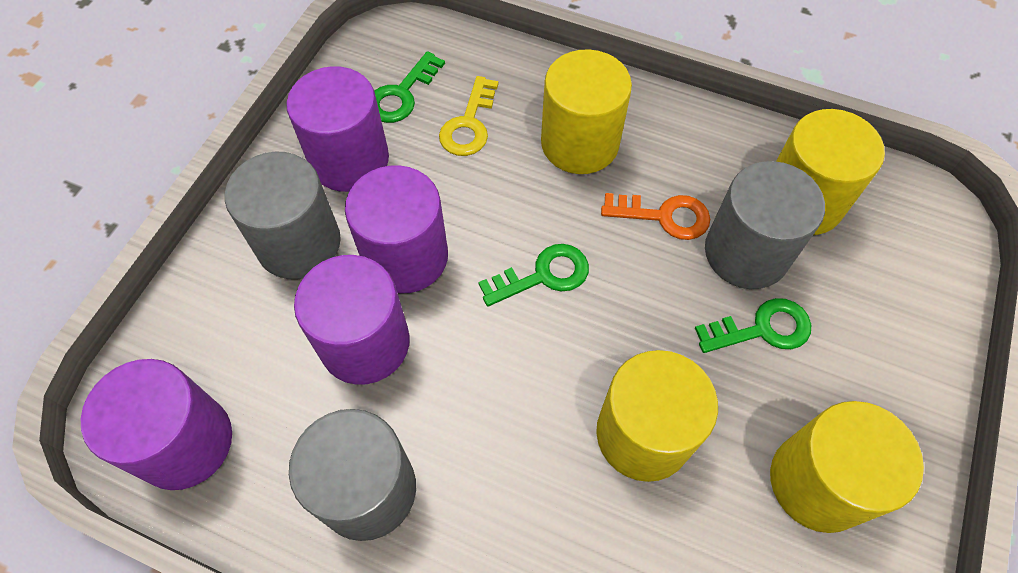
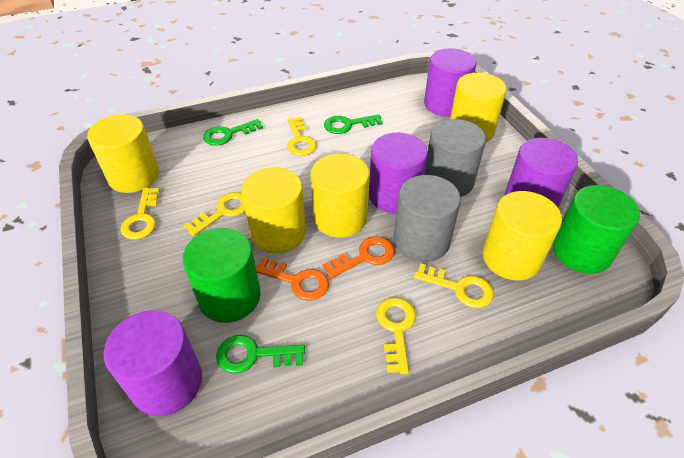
green cylinder: none = 0 -> [183,228,261,323] [553,185,640,274] = 2
grey cylinder: [225,152,341,279] [289,409,416,541] [705,161,825,289] = 3 -> [394,175,461,262] [424,119,486,197] = 2
orange key: [601,193,710,240] = 1 -> [256,257,329,301] [323,236,395,279] = 2
yellow cylinder: [541,49,632,174] [596,350,718,482] [770,401,924,533] [776,109,885,235] = 4 -> [87,115,159,193] [241,167,306,254] [311,154,370,238] [450,73,507,142] [482,191,562,281] = 5
yellow key: [439,76,498,156] = 1 -> [120,188,160,240] [184,192,245,236] [287,117,317,156] [376,297,416,374] [414,263,494,308] = 5

